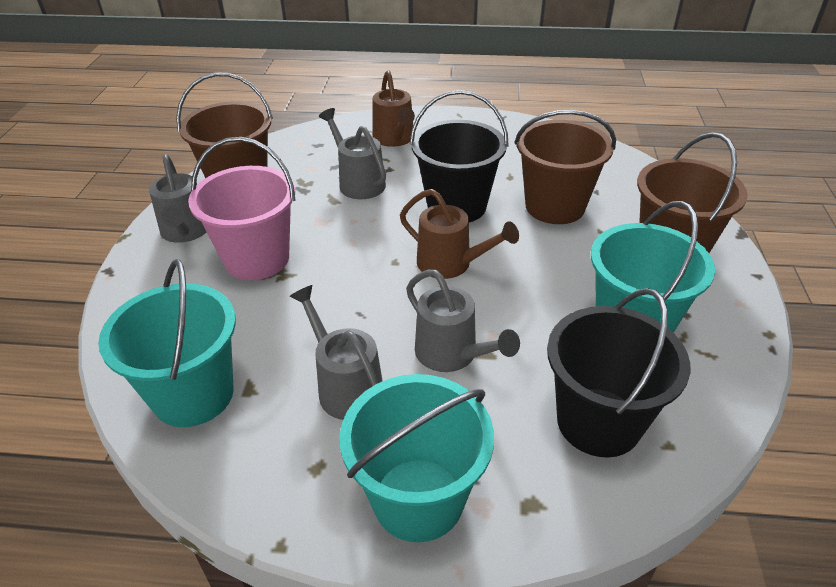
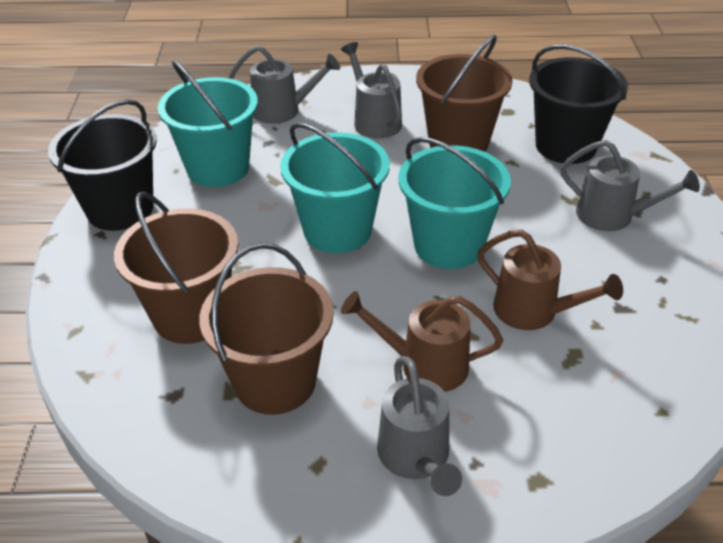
pink bucket: [188,137,296,280] = 1 -> none = 0

